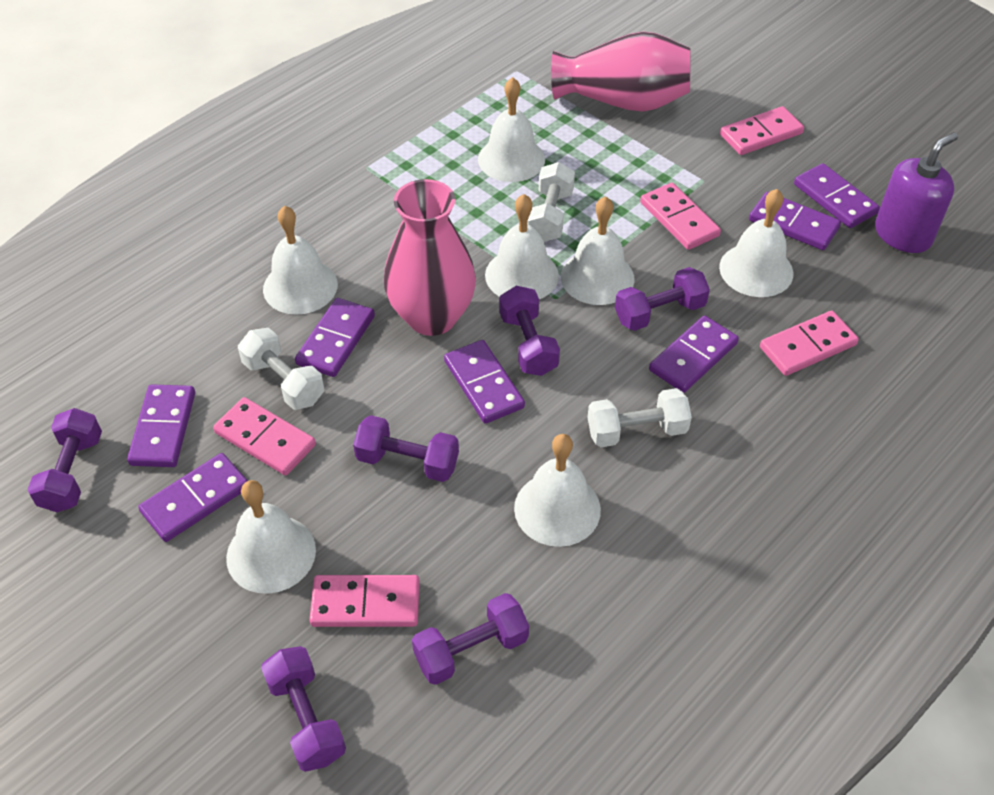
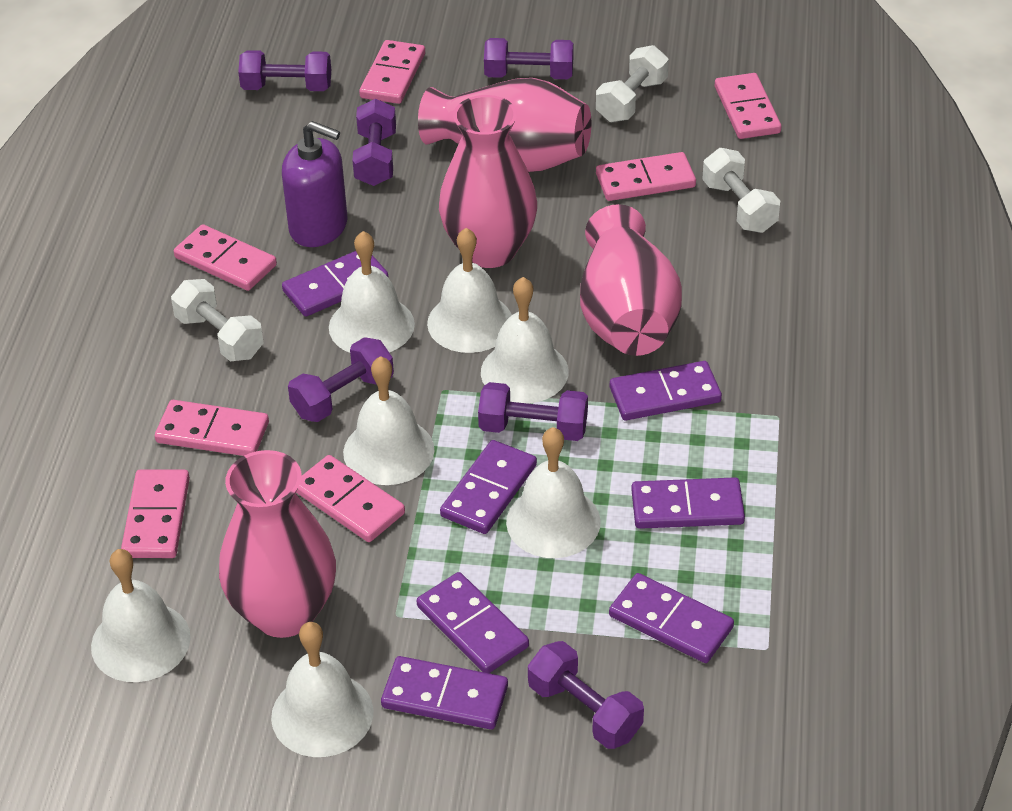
pink domino: [213,397,316,475] [309,575,420,627] [640,183,721,250] [720,106,804,155] [760,311,859,376] = 5 -> [121,470,190,558] [155,400,269,456] [174,224,277,291] [296,455,405,542] [359,40,425,104] [596,152,696,201] [715,73,781,139] = 7
pink vase: [384,179,476,336] [551,32,690,112] = 2 -> [219,450,336,638] [418,78,592,172] [439,95,537,268] [580,204,682,356] = 4

